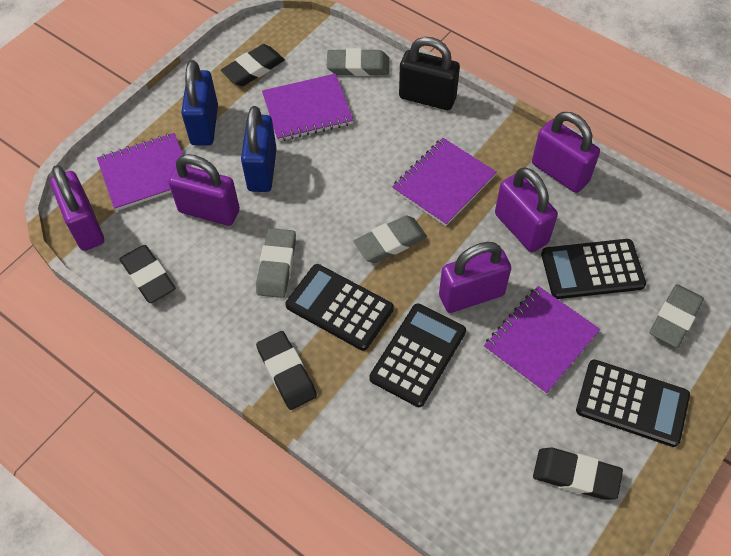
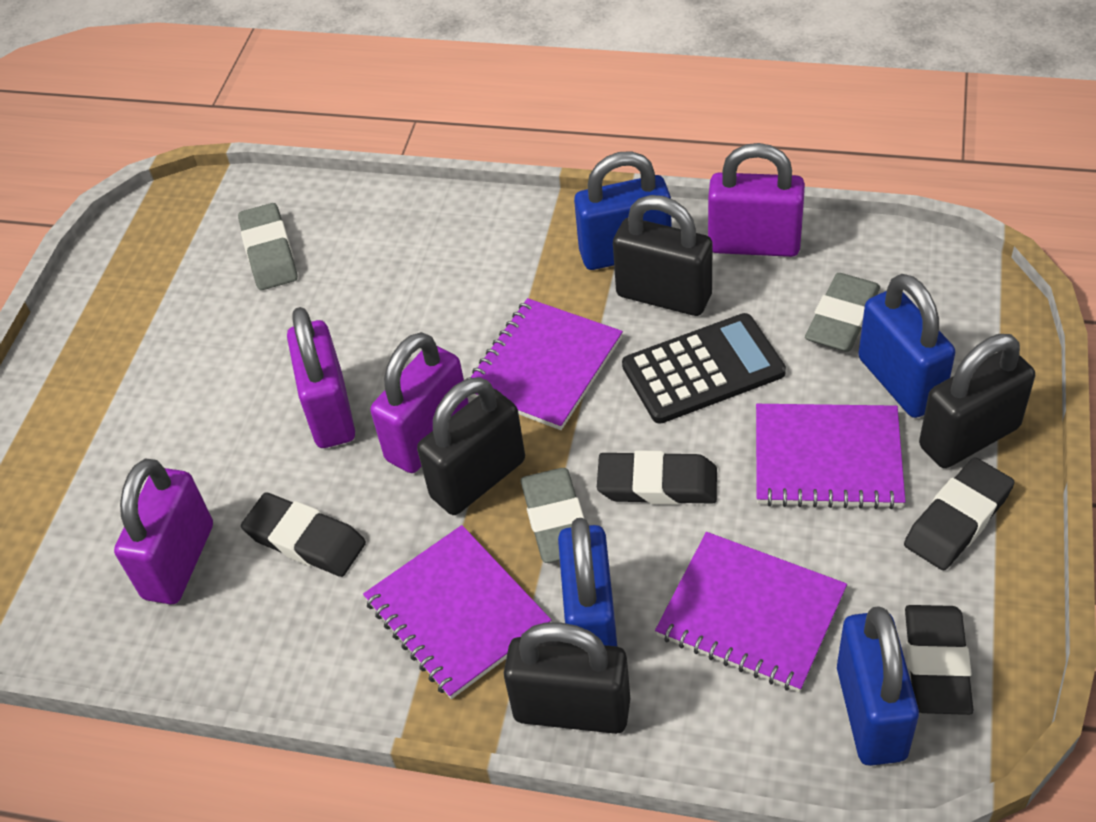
black calculator: [285,264,394,351] [369,303,466,407] [541,239,646,299] [576,359,690,447] = 4 -> [622,313,786,424] = 1
black padlock: [399,37,460,110] = 1 -> [417,377,525,515] [504,623,630,734] [613,195,713,316] [919,334,1035,468] = 4
blue padlock: [181,60,218,146] [241,106,277,192] = 2 -> [558,518,617,646] [574,151,672,270] [837,606,919,766] [858,274,955,418] = 4
grey eraser: [256,228,296,298] [327,48,389,76] [353,215,427,263] [649,284,704,348] = 4 -> [238,203,298,290] [521,468,585,563] [805,273,880,352] = 3
purple padlock: [50,165,104,251] [168,154,240,226] [439,242,511,313] [495,167,558,252] [532,112,600,193] = 5 -> [114,459,213,604] [287,307,355,448] [370,332,469,473] [708,143,805,257] = 4

